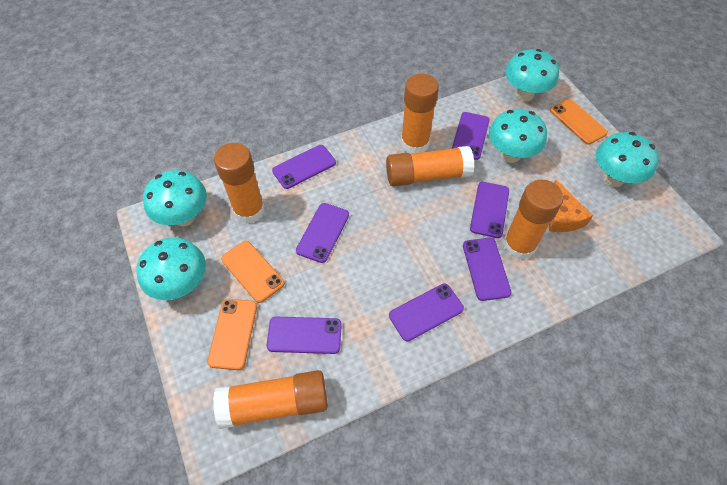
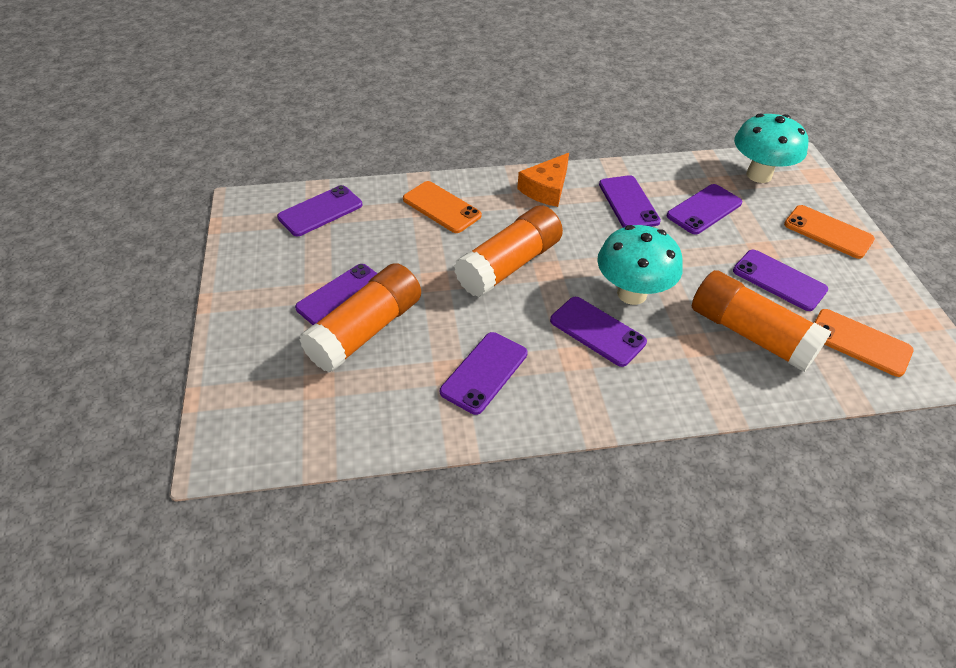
orange glue stick: [213,370,328,429] [214,143,265,224] [386,146,475,187] [401,74,439,153] [503,180,564,260] = 5 -> [299,263,421,373] [454,206,563,297] [692,270,831,372] = 3
turquoise mushroom: [136,237,206,300] [143,170,207,226] [489,109,547,163] [505,49,559,101] [596,132,659,187] = 5 -> [597,225,683,305] [734,113,808,183] = 2

